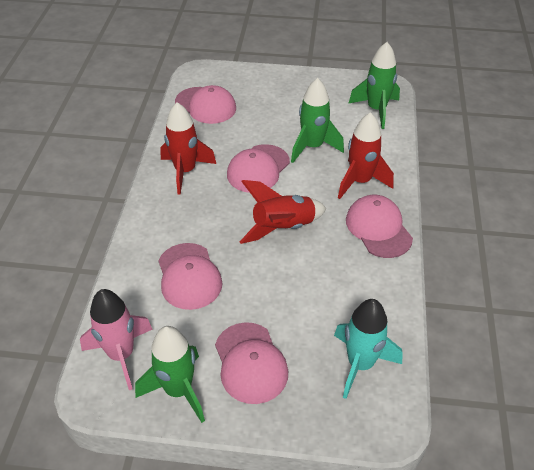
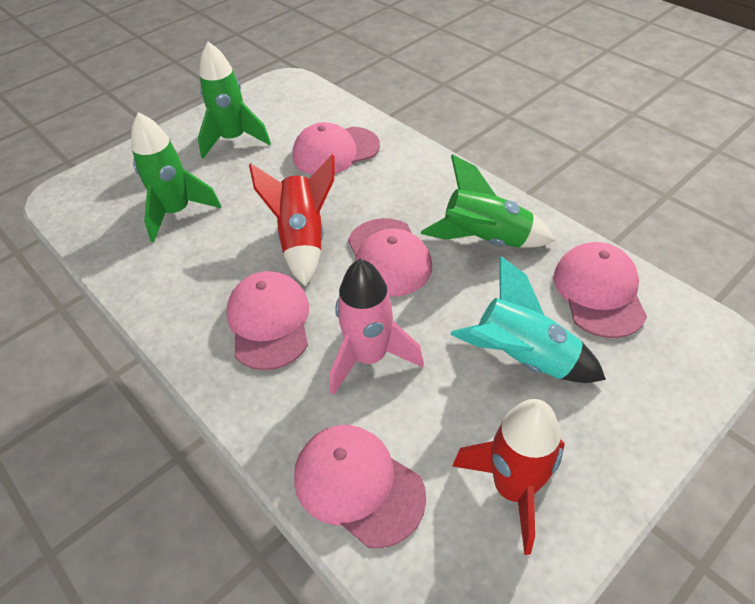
red rocket: [160,102,216,195] [240,180,327,244] [338,112,394,199] = 3 -> [249,154,335,287] [452,399,565,555] = 2

